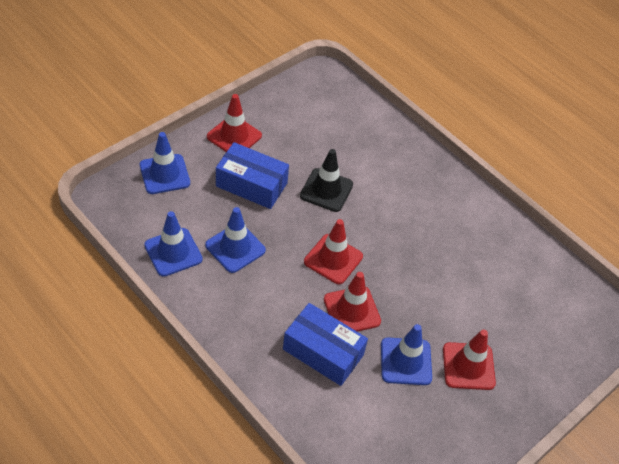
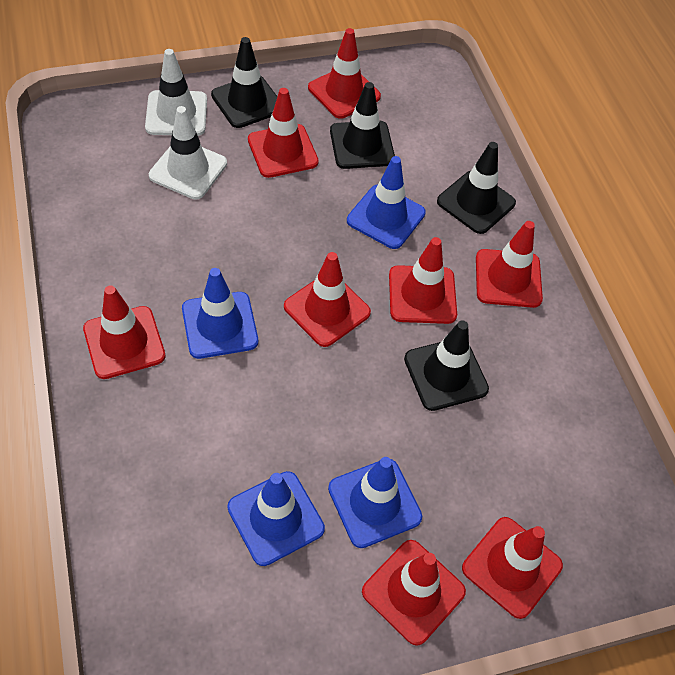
black traffic cone: [300,149,353,212] = 1 -> [211,37,277,128] [330,82,395,169] [404,320,489,411] [437,142,516,234] = 4
blue box: [216,142,289,209] [283,303,368,386] = 2 -> none = 0
red traffic cone: [207,94,262,152] [304,219,363,284] [324,272,381,332] [443,329,496,390] = 4 -> [83,285,165,379] [248,88,319,178] [284,252,371,347] [308,28,381,119] [362,540,466,646] [389,237,457,324] [462,517,563,619] [476,221,543,308] = 8
white traffic cone: none = 0 -> [145,49,207,136] [149,106,227,199] = 2

